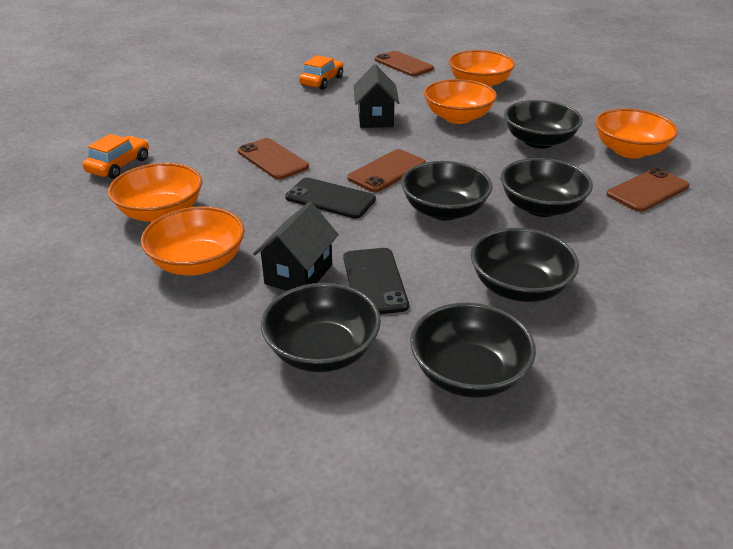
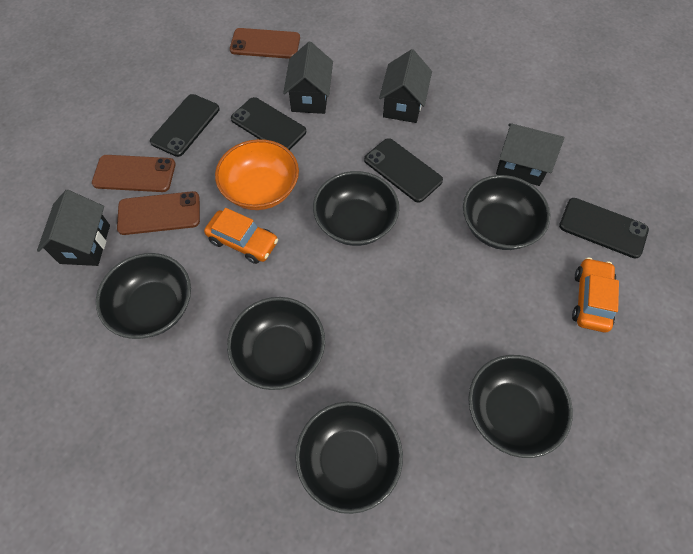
black house: [253,202,339,291] [354,64,399,128] = 2 -> [37,190,110,266] [283,42,333,114] [379,49,432,123] [496,123,564,186] = 4
black phone: [285,177,376,218] [343,248,409,314] = 2 -> [150,94,220,157] [231,97,306,150] [364,138,443,203] [559,198,649,259] = 4
brown phone: [238,138,309,180] [348,149,426,192] [375,51,434,76] [606,168,689,212] = 4 -> [92,155,176,192] [117,191,200,235] [230,28,300,59] = 3
orange bowl: [108,163,202,222] [141,207,245,275] [424,79,497,124] [449,50,515,87] [595,109,678,158] = 5 -> [215,139,299,210] = 1

